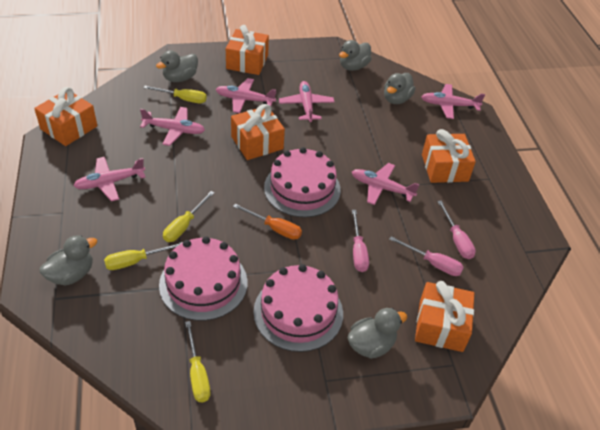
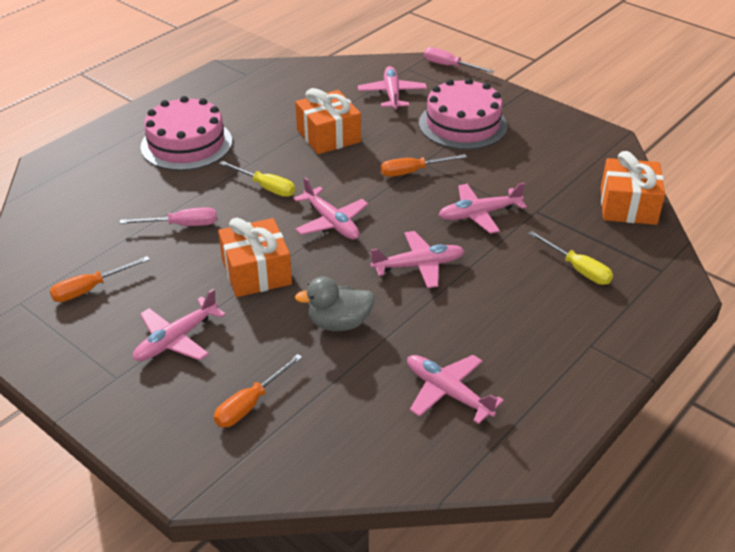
grey duck: [39,235,97,285] [156,50,198,82] [339,40,372,71] [347,308,407,359] [384,73,416,104] = 5 -> [295,277,375,331] = 1
orange gift: [34,87,97,146] [226,25,269,75] [231,104,285,160] [415,281,475,352] [422,129,476,183] = 5 -> [218,218,292,297] [295,88,361,154] [601,151,665,225] = 3
orange screwdriver: [233,204,302,240] = 1 -> [50,256,150,302] [214,354,303,427] [381,154,467,177] = 3
pink cake: [159,236,248,321] [253,264,343,352] [264,147,341,217] = 3 -> [140,96,232,171] [419,78,508,150] = 2
pink screwdriver: [352,210,369,272] [389,236,464,276] [437,201,476,259] = 3 -> [120,207,217,226] [424,47,495,74] = 2
yellow screwdriver: [104,242,183,270] [144,86,207,103] [163,191,214,242] [185,321,211,402] = 4 -> [219,161,295,197] [528,231,613,285] = 2

